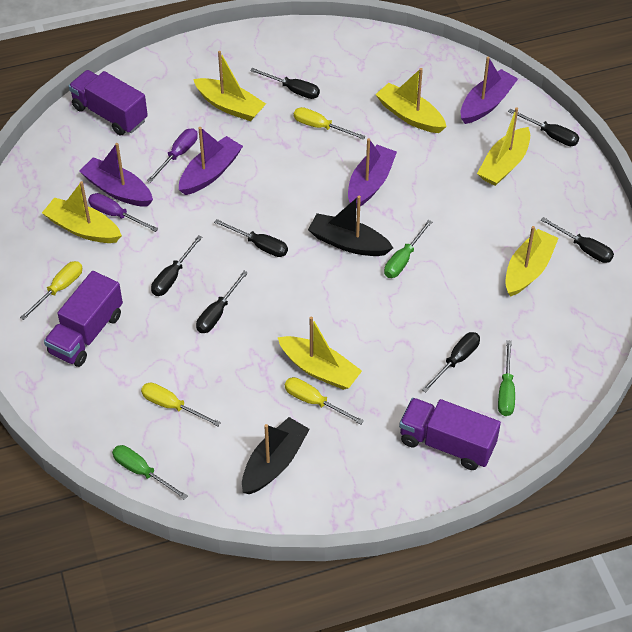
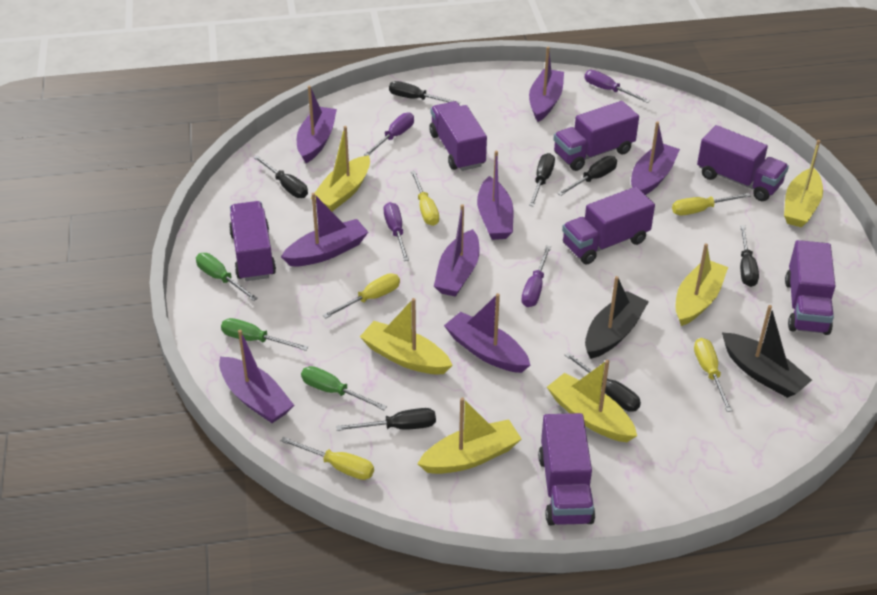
purple boat: [79,143,153,207] [179,127,243,195] [348,138,397,208] [461,57,518,124] = 4 -> [219,330,294,423] [281,193,368,266] [297,86,337,163] [434,204,480,297] [444,293,530,373] [477,151,513,240] [529,47,564,122] [631,121,680,195] = 8
purple screwdriver: [88,193,159,232] [147,128,198,182] = 2 -> [364,112,414,156] [384,202,409,261] [521,245,551,307] [584,70,650,103] = 4
purple truck: [44,271,123,367] [69,70,148,135] [399,398,501,470] = 3 -> [229,201,276,281] [429,101,487,171] [538,413,595,525] [553,101,639,171] [562,187,655,265] [697,125,789,201] [785,240,836,335] = 7
yellow screwdriver: [20,261,82,320] [141,382,221,426] [285,377,364,424] [294,107,366,140] = 4 -> [281,437,374,480] [323,273,400,319] [411,171,439,226] [672,193,751,215] [694,338,733,412] = 5

